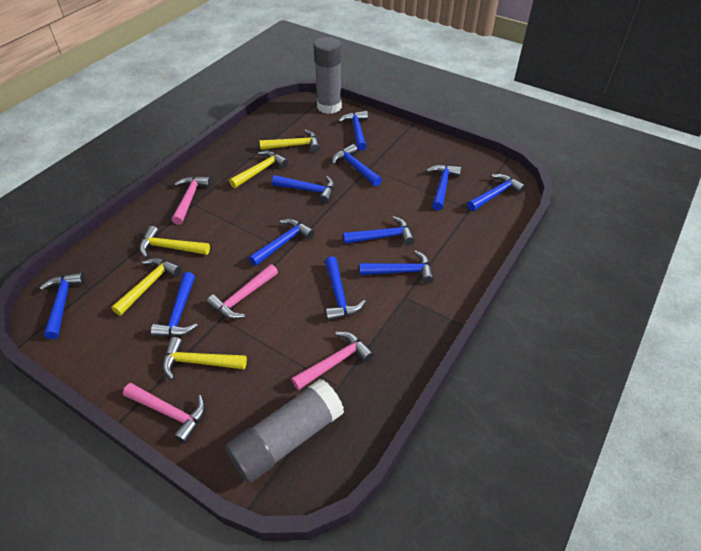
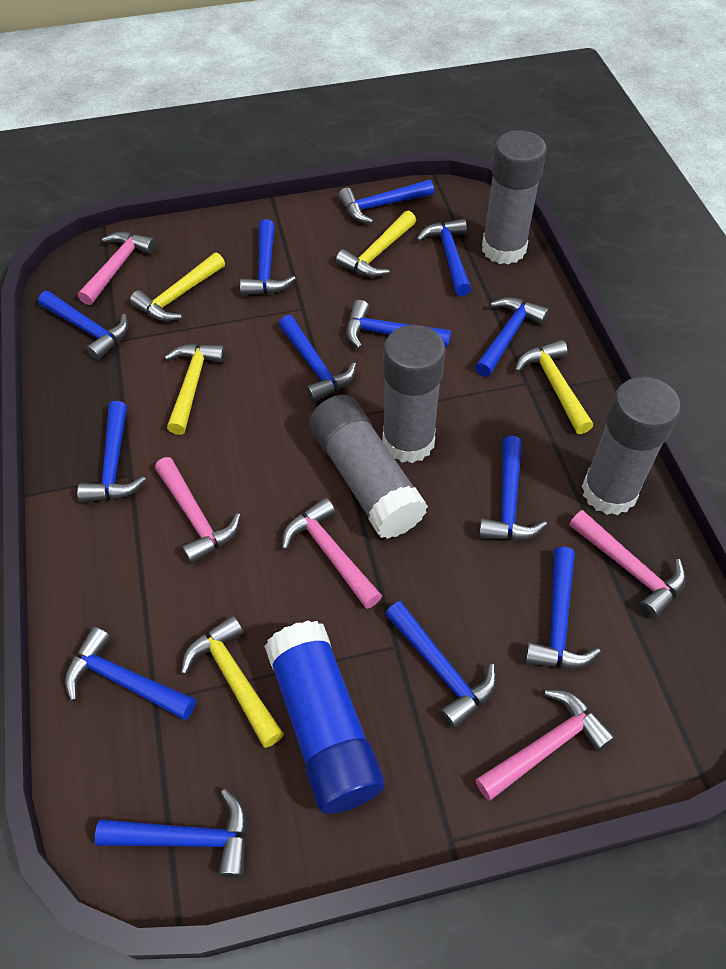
blue glue stick: none = 0 -> [264,621,385,814] = 1
blue hammer: [40,272,85,339] [151,272,198,337] [249,219,315,266] [272,175,335,204] [325,256,366,321] [332,144,382,186] [338,111,368,151] [343,216,415,245] [359,250,434,284] [426,165,461,211] [467,174,526,211] = 11 -> [38,291,128,360] [65,627,196,720] [77,401,146,503] [95,789,248,878] [240,219,296,296] [279,315,356,403] [338,180,434,224] [346,300,451,349] [385,601,496,729] [416,219,471,296] [475,297,549,377] [479,436,547,540] [525,547,601,669] = 13
grey glue stick: [225,379,344,483] [313,37,342,114] = 2 -> [309,395,428,539] [382,325,446,463] [482,130,547,264] [582,377,681,515] = 4
pink hammer: [123,383,206,444] [172,176,211,225] [206,264,278,319] [291,332,374,390] = 4 -> [78,232,157,305] [155,457,241,564] [282,498,382,609] [475,690,615,801] [569,510,686,619] = 5

